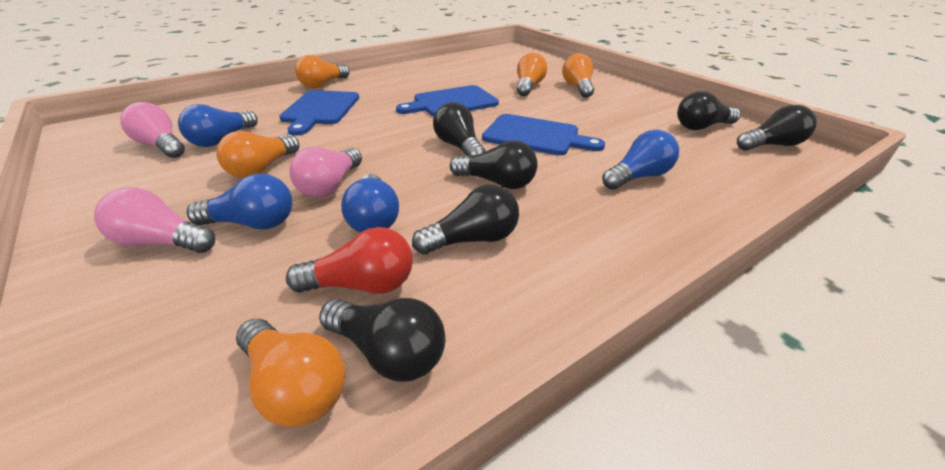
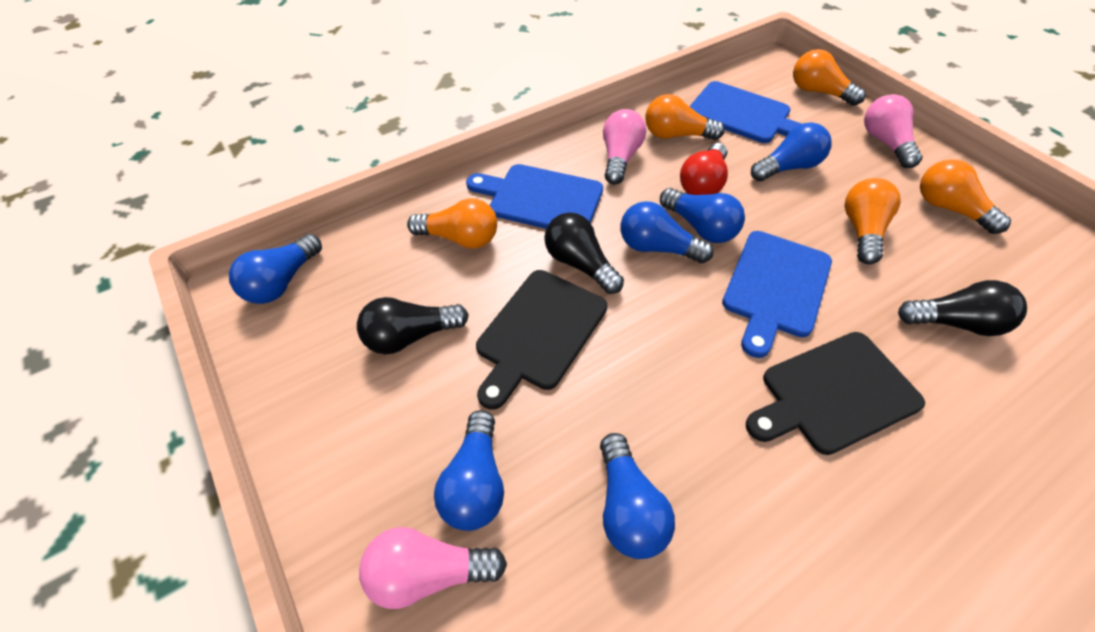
black cutting board: none = 0 -> [476,270,607,410] [746,332,925,455] = 2
black light bulb: [319,298,445,382] [412,184,519,254] [433,102,486,156] [450,140,538,189] [677,91,741,130] [737,105,817,150] = 6 -> [357,297,469,354] [544,213,624,294] [898,280,1027,336] = 3
blue light bulb: [178,104,258,147] [187,173,293,229] [341,174,399,232] [602,130,679,190] = 4 -> [229,234,322,304] [434,410,504,531] [600,433,675,559] [620,201,714,263] [660,188,745,243] [751,122,832,181] = 6

